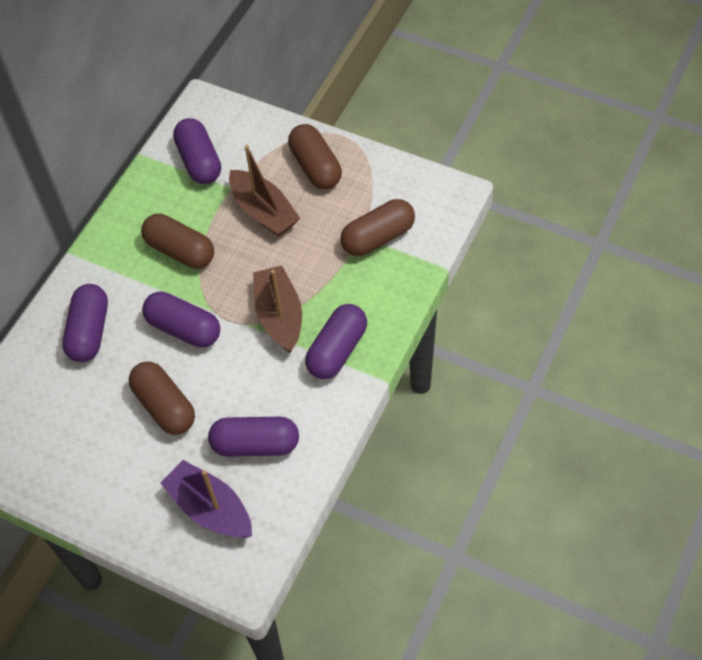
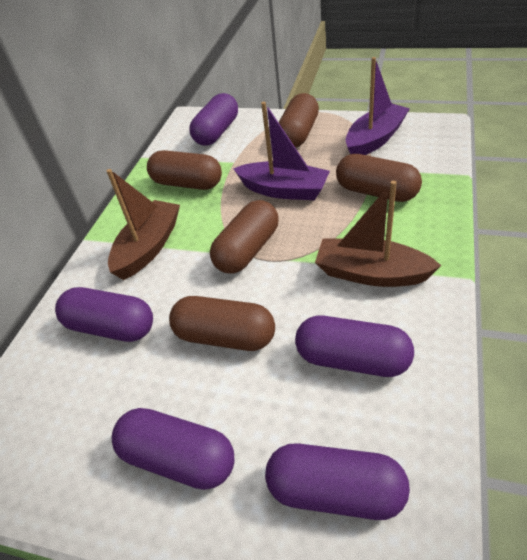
brown capsule: [129,362,195,435] [141,214,214,269] [288,124,342,189] [340,199,415,256] = 4 -> [147,150,222,190] [169,296,275,351] [210,200,279,274] [279,93,319,148] [336,154,422,202] = 5
purple boat: [160,460,252,538] = 1 -> [233,102,330,200] [346,57,410,155] = 2

